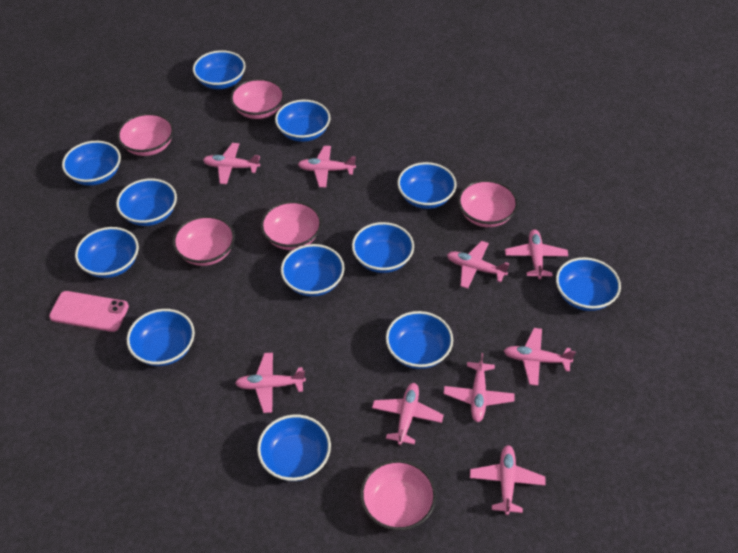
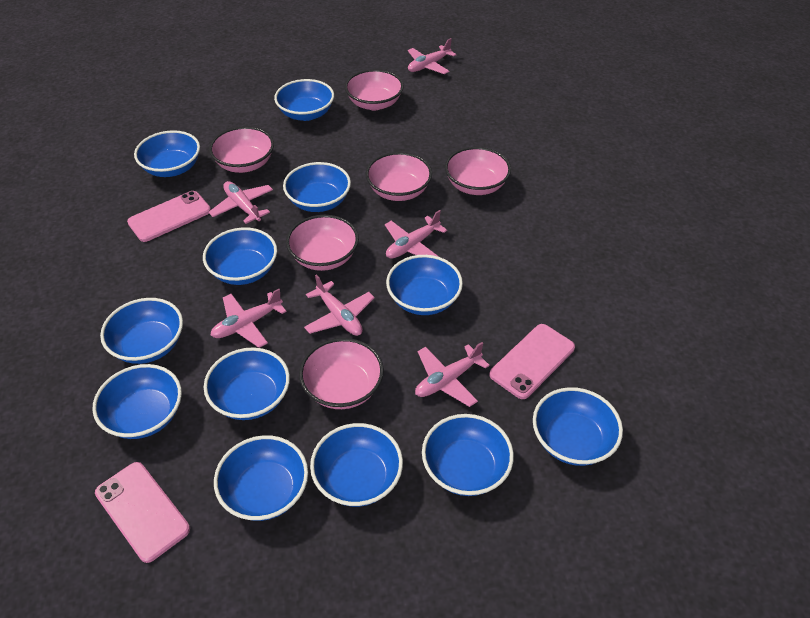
pink phone: [49,291,129,332] = 1 -> [95,462,190,563] [127,191,211,242] [489,324,575,399] = 3
pink plane: [203,143,260,184] [235,353,306,413] [298,146,356,187] [372,383,444,445] [444,353,515,422] [447,241,509,289] [470,445,545,515] [504,328,576,386] [505,229,568,279] = 9 -> [209,181,273,224] [210,289,287,348] [304,274,375,336] [385,210,447,258] [408,38,456,74] [415,342,490,407] = 6

